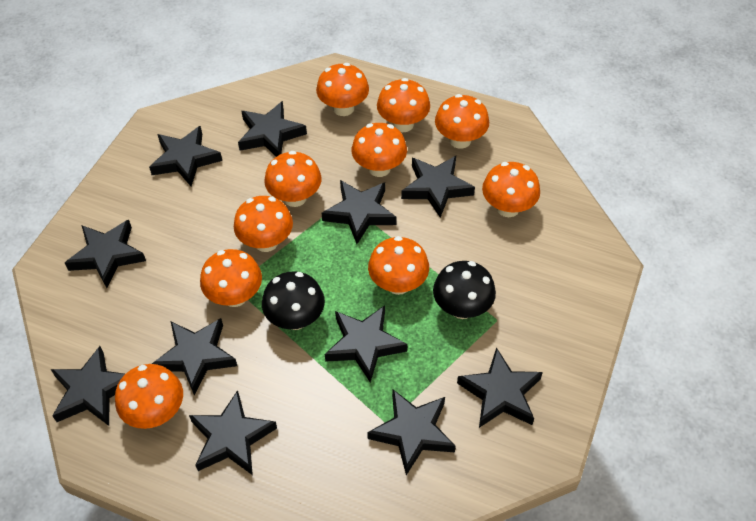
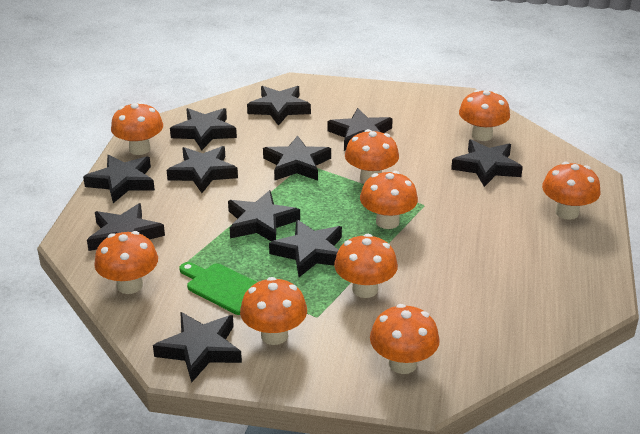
black mushroom: [262,271,325,330] [433,261,496,319] = 2 -> none = 0
green cutting board: none = 0 -> [179,262,257,315] = 1
orange mushroom: [115,364,183,429] [200,249,262,307] [234,196,293,252] [264,151,321,207] [316,63,369,116] [352,123,407,177] [368,236,429,295] [377,78,430,132] [435,94,489,149] [482,162,540,217] = 10 -> [94,231,158,294] [111,102,163,155] [240,277,307,345] [334,234,398,298] [345,129,399,183] [360,171,418,229] [370,304,440,374] [459,90,510,141] [542,162,601,220] = 9

